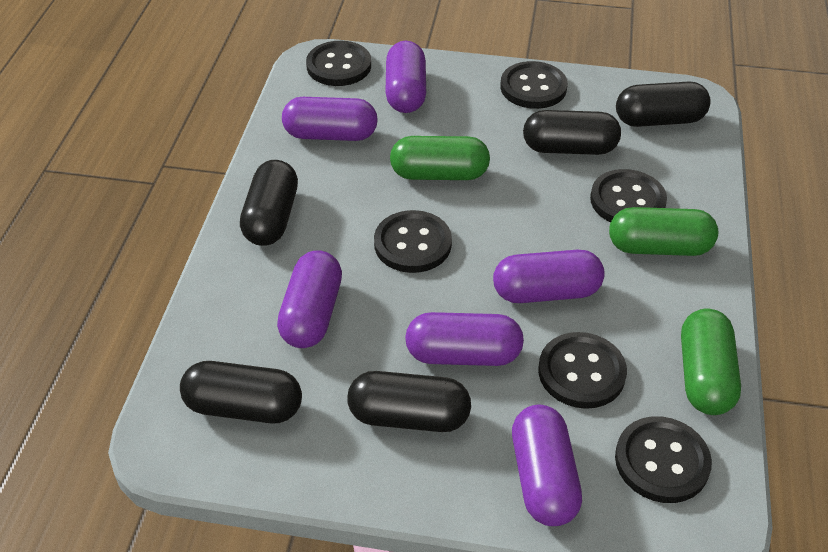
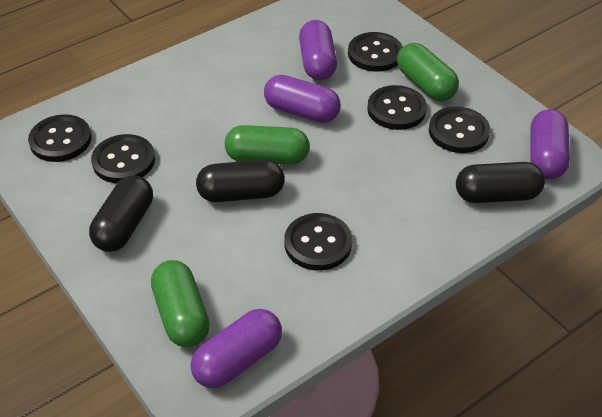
black capsule: [180,361,302,423] [240,160,298,246] [347,371,471,432] [523,110,621,155] [616,81,711,127] = 5 -> [89,175,153,252] [196,160,285,202] [456,162,545,203] = 3
purple capsule: [277,251,342,348] [282,97,378,141] [385,41,426,113] [405,312,524,366] [493,250,605,303] [512,405,582,526] = 6 -> [191,309,282,389] [264,75,341,123] [299,20,337,80] [531,109,570,179] = 4

